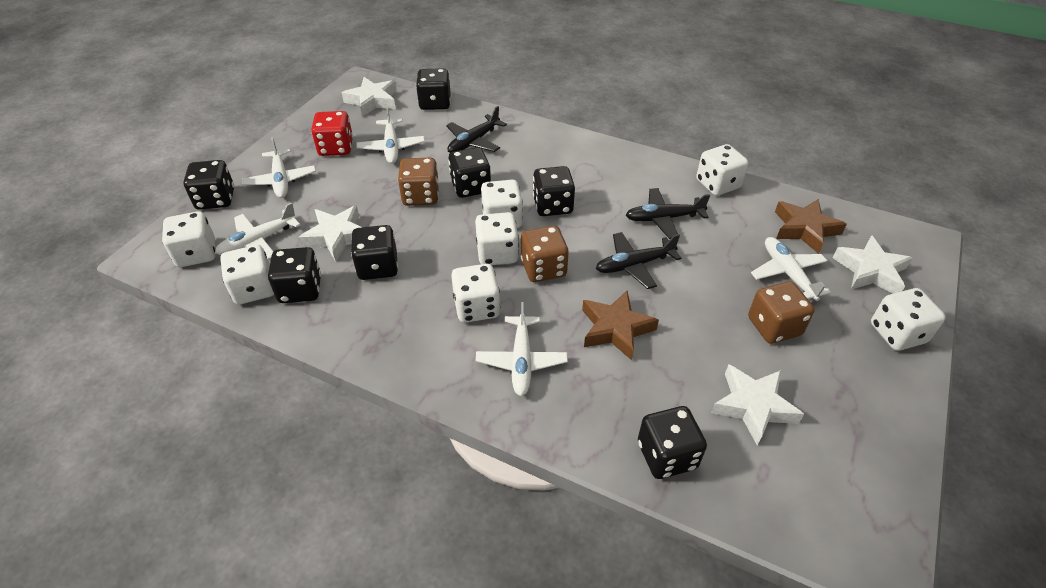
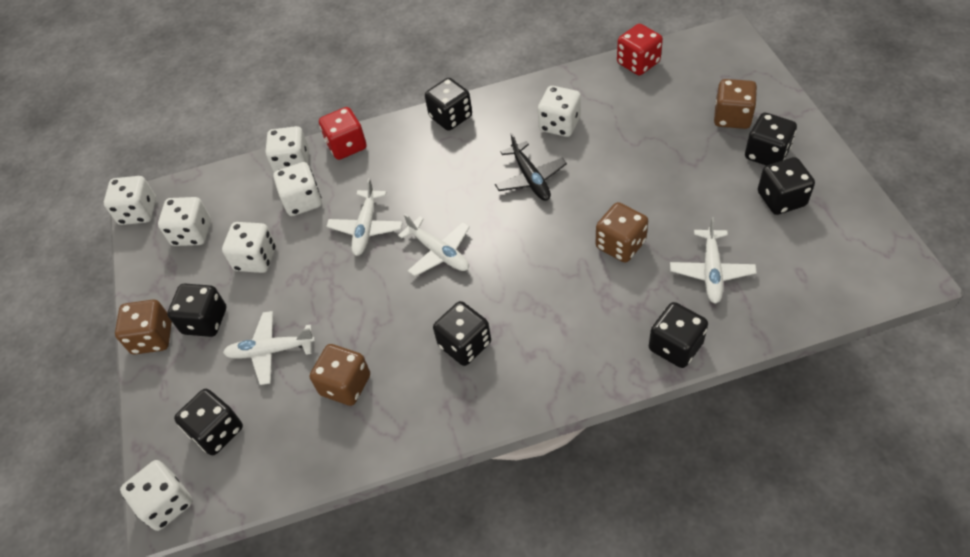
black plane: [446,106,507,153] [596,232,681,289] [626,188,710,239] = 3 -> [495,133,567,201] = 1
brown dice: [398,158,439,206] [521,226,569,282] [748,281,815,344] = 3 -> [115,299,172,354] [310,344,370,406] [596,202,648,263] [714,79,757,129] = 4
brown star: [582,291,659,360] [775,199,847,254] = 2 -> none = 0
red dice: [311,111,353,156] = 1 -> [319,107,366,160] [617,24,663,75] = 2
white plane: [215,203,300,260] [242,137,316,198] [357,106,425,164] [476,302,568,396] [751,237,831,301] = 5 -> [223,311,315,385] [326,178,403,256] [398,214,470,277] [670,217,757,304] = 4
white star: [298,205,362,262] [342,77,397,117] [711,364,804,446] [833,235,913,294] = 4 -> none = 0

